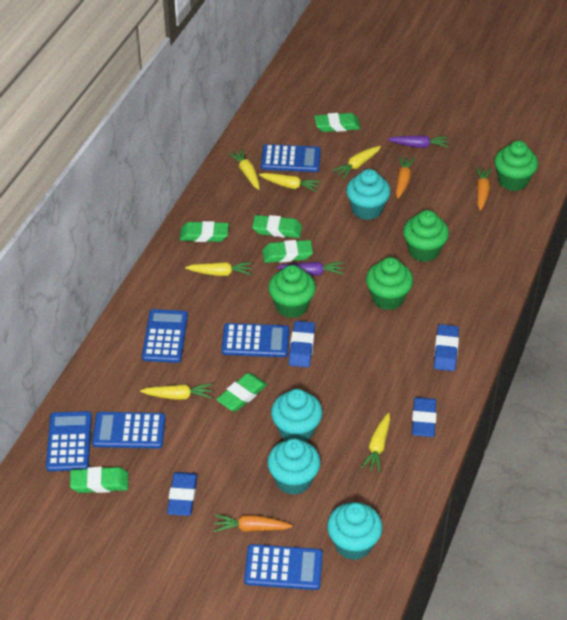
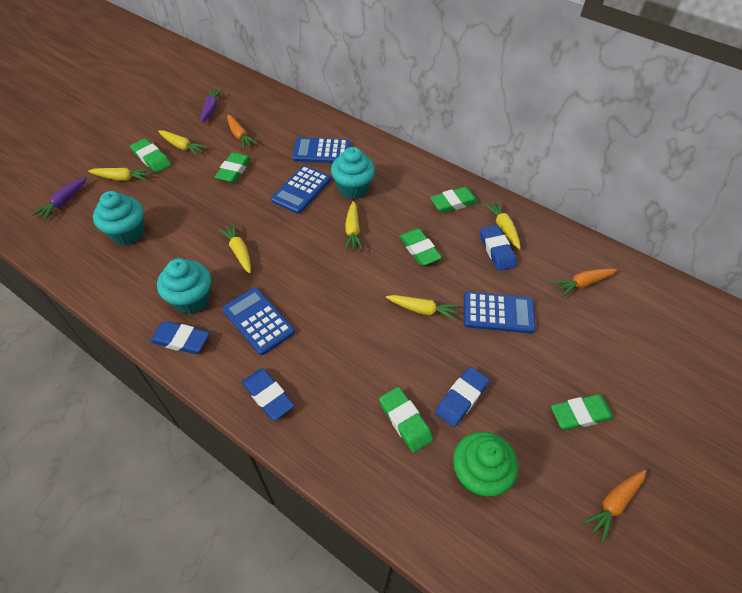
blue calculator: [46,411,92,471] [92,412,166,448] [142,309,188,363] [221,323,289,357] [244,544,323,590] [261,144,321,172] = 6 -> [222,287,295,355] [271,165,331,214] [292,137,350,163] [464,292,536,334] = 4
green cupcake: [268,265,316,318] [366,257,413,310] [403,210,449,262] [494,141,538,191] = 4 -> [453,431,518,496] = 1
turquoise cupcake: [267,438,321,495] [271,389,323,442] [327,502,383,560] [346,169,391,220] = 4 -> [93,191,144,245] [157,258,211,314] [331,147,375,199] = 3

